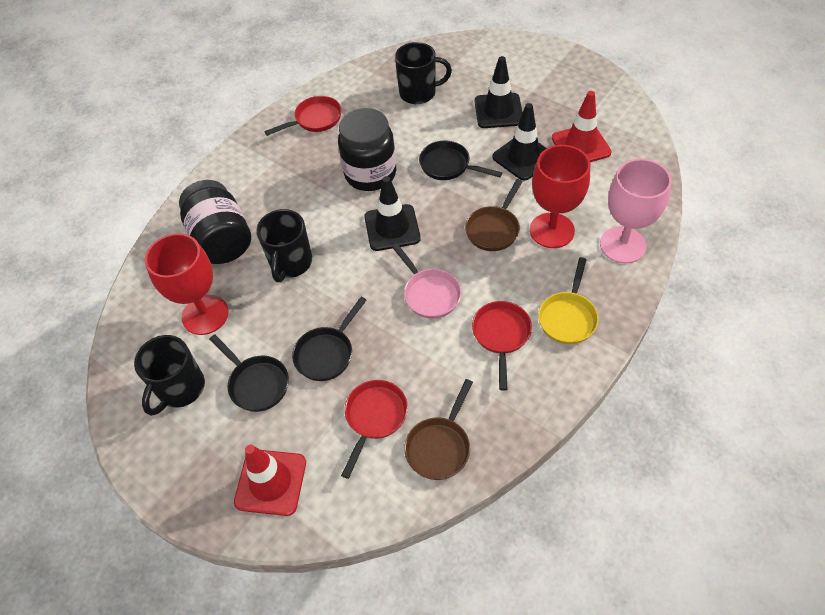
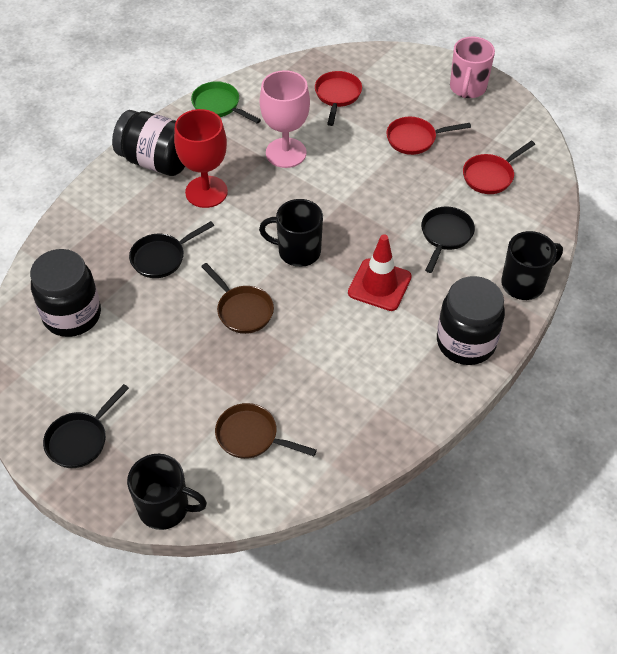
black jar: [179,180,251,264] [338,108,396,191] = 2 -> [30,249,101,337] [112,110,185,176] [437,276,505,365] = 3
black traffic cone: [364,176,421,251] [475,56,523,128] [492,103,547,181] = 3 -> none = 0
green pan: none = 0 -> [191,81,261,124] = 1
pink mug: none = 0 -> [450,37,495,98] = 1
pink pan: [392,243,461,319] = 1 -> none = 0
red goblet: [145,233,229,335] [530,145,590,248] = 2 -> [174,109,228,208] = 1
red traffic cone: [234,445,306,516] [552,91,612,162] = 2 -> [348,234,412,311] = 1
yellow pan: [538,257,599,344] = 1 -> none = 0

